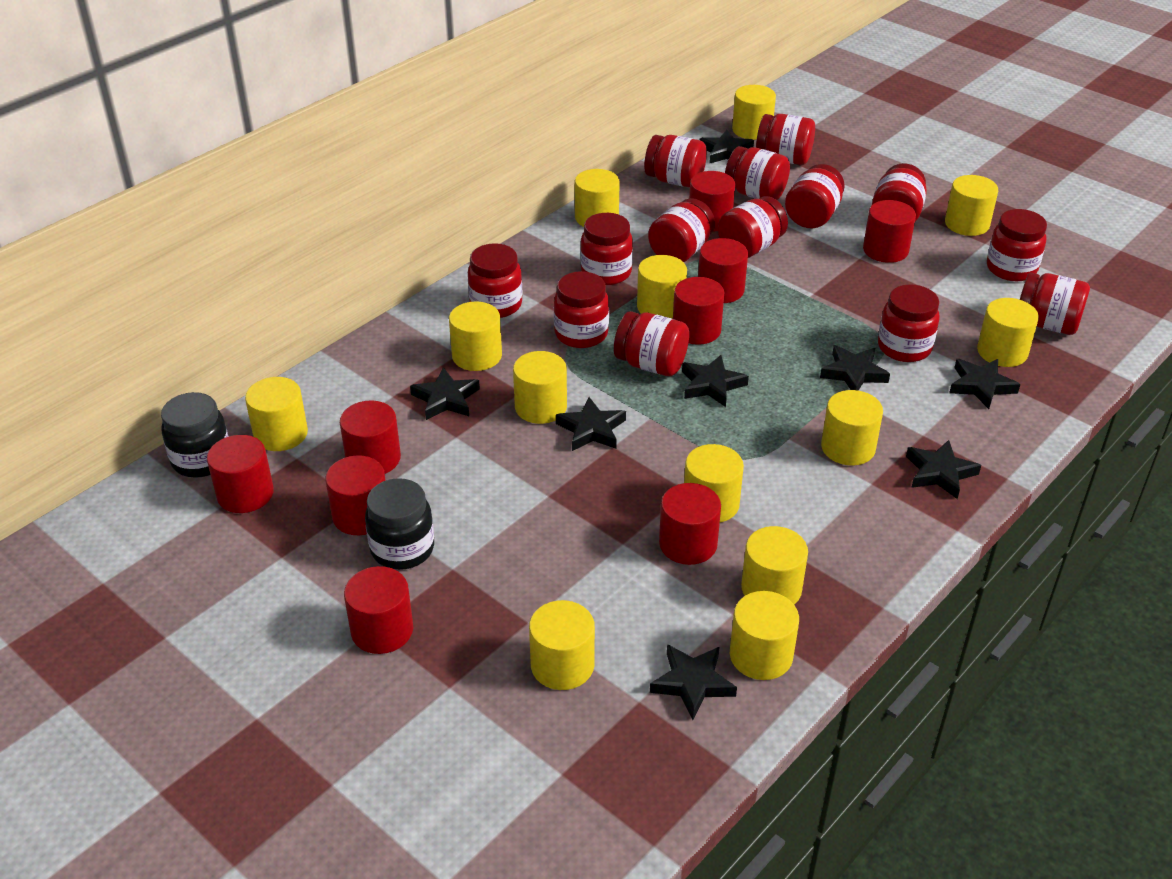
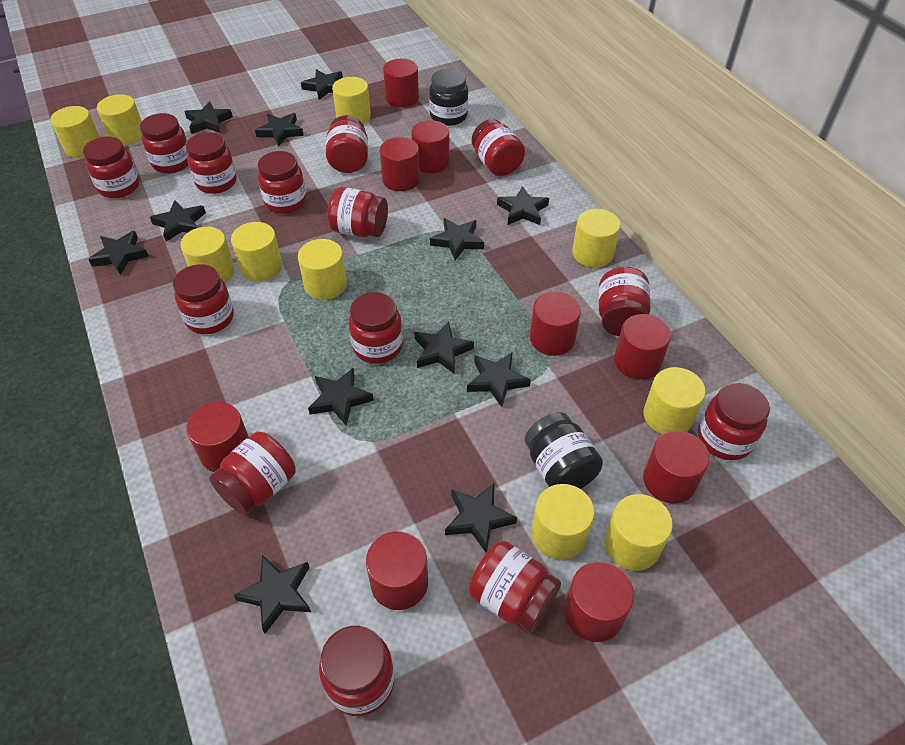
black star: [410,367,480,420] [556,397,626,451] [650,644,737,720] [682,355,749,407] [700,130,754,164] [820,345,890,391] [906,440,981,499] [949,359,1020,409] = 8 -> [88,230,149,275] [150,200,206,242] [184,101,233,134] [234,555,311,634] [255,113,304,147] [301,69,343,100] [308,368,374,425] [414,321,474,374] [430,218,484,260] [445,483,517,553] [467,352,531,407] [497,186,549,225] = 12
yellow cylinder: [245,377,308,451] [449,302,502,371] [513,351,567,424] [529,600,595,690] [575,169,620,227] [637,255,687,319] [684,444,744,522] [730,591,799,680] [732,85,776,140] [741,526,808,604] [821,390,883,465] [945,175,998,236] [977,298,1039,367] = 13 -> [50,106,100,158] [97,94,142,146] [180,227,235,283] [231,222,282,282] [298,239,347,300] [332,77,371,124] [531,484,594,560] [572,209,621,268] [604,494,673,571] [643,367,706,434] = 10

